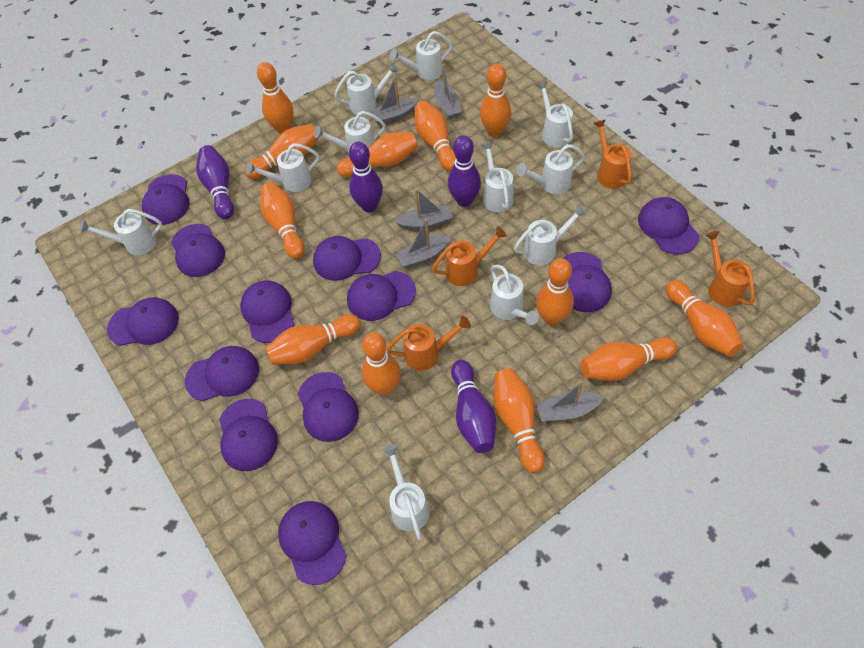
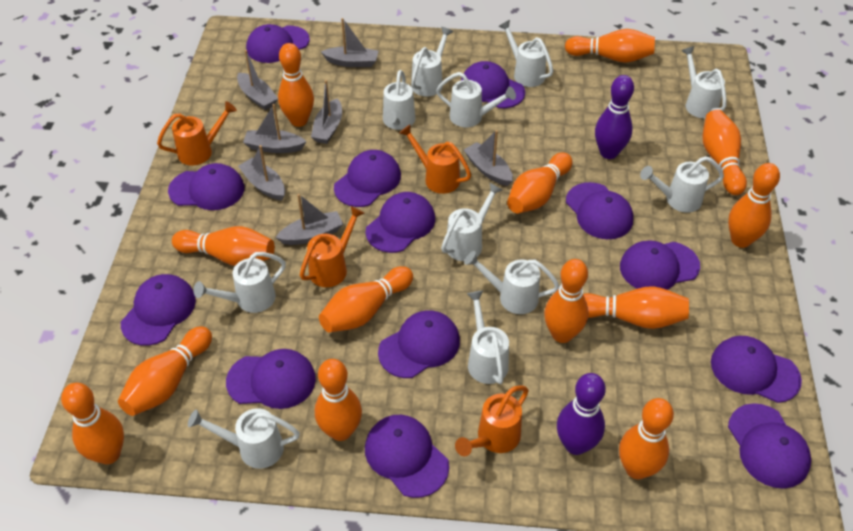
grey boat: [369,76,419,125] [395,189,453,230] [395,219,451,268] [435,64,462,119] [536,381,604,421] = 5 -> [237,50,278,110] [238,145,285,201] [243,104,307,153] [275,194,343,245] [311,80,342,144] [321,18,378,67] [464,130,513,186] = 7
orange bowling pin: [244,124,319,179] [257,62,294,134] [260,182,305,259] [265,314,360,364] [337,132,418,177] [362,332,401,395] [414,101,456,171] [480,64,511,137] [494,369,545,472] [536,258,574,326] [581,337,677,381] [666,280,743,357] = 12 -> [61,383,124,464] [118,326,212,416] [172,226,275,266] [278,43,314,127] [315,359,362,441] [319,266,413,333] [507,152,572,214] [544,259,588,343] [565,29,655,63] [583,286,689,329] [619,398,674,479] [702,110,747,195] [728,163,780,248] = 13
purple bowling pin: [196,145,234,219] [349,142,383,212] [448,135,481,207] [451,360,496,453] = 4 -> [557,373,606,455] [595,75,634,159] = 2
purple cap: [107,297,179,346] [142,174,189,225] [171,224,225,277] [185,346,259,401] [219,399,278,471] [240,281,294,343] [278,501,347,585] [298,372,359,442] [313,236,381,281] [347,271,416,321] [563,252,612,312] [638,197,699,254] = 12 -> [121,274,196,346] [168,163,244,210] [226,349,316,409] [246,24,310,63] [334,150,401,207] [365,192,435,253] [365,415,449,498] [378,310,460,378] [461,61,525,108] [566,182,633,239] [620,240,700,290] [711,336,802,403] [728,403,811,489] = 13

